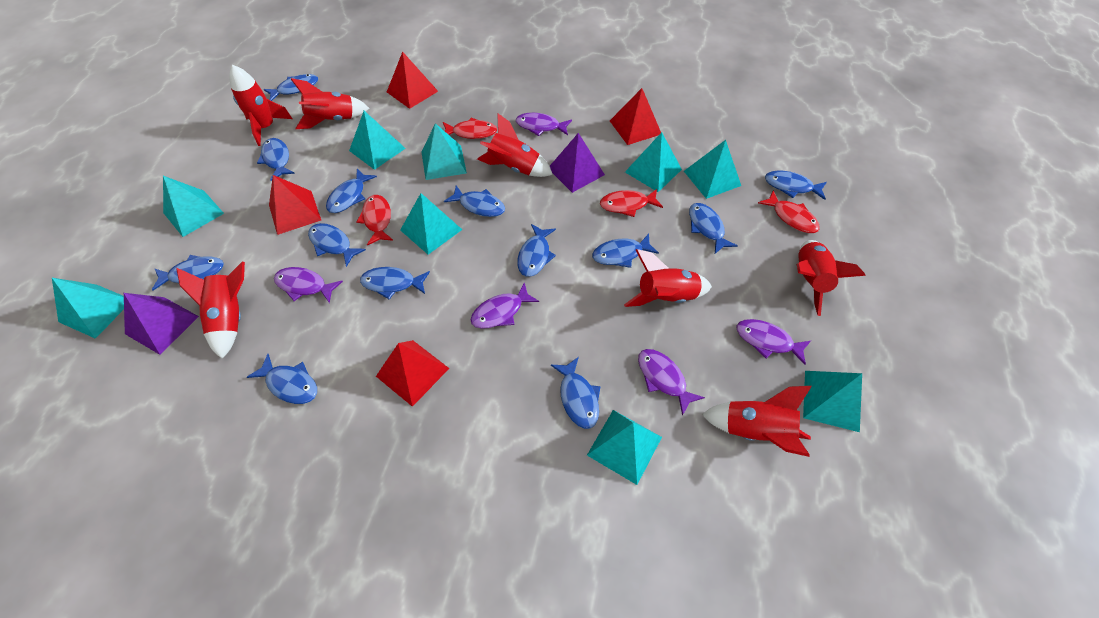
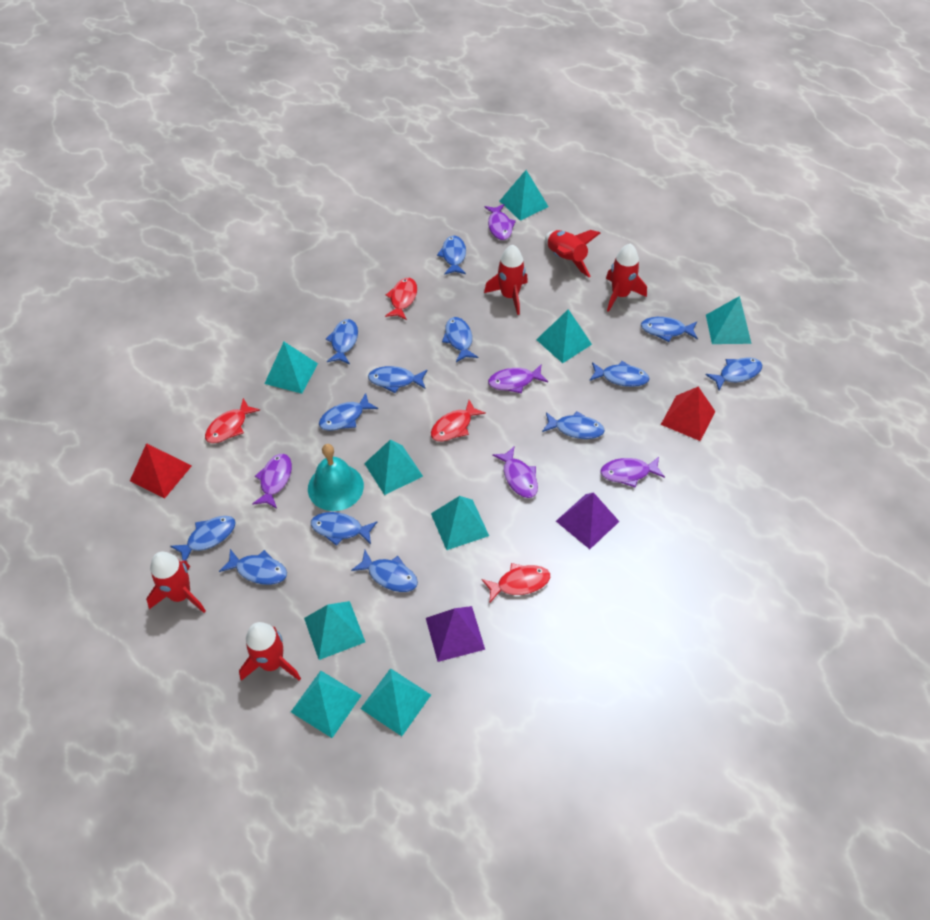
red pyramid: [269,175,321,235] [376,340,449,407] [387,52,438,109] [610,88,661,145] = 4 -> [130,443,191,498] [661,387,715,441] = 2
red rocket: [176,262,245,359] [229,65,293,146] [291,78,369,129] [477,114,553,177] [624,249,712,307] [702,386,812,457] [797,240,866,316] = 7 -> [146,552,206,613] [239,622,301,681] [484,245,528,315] [545,230,600,277] [606,243,647,312] = 5
turquoise bell: none = 0 -> [308,444,364,511] = 1

